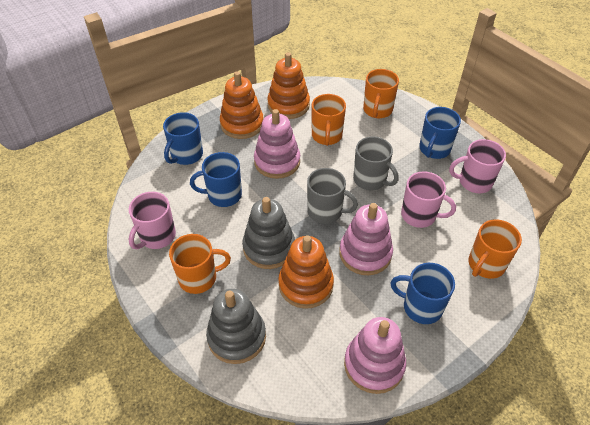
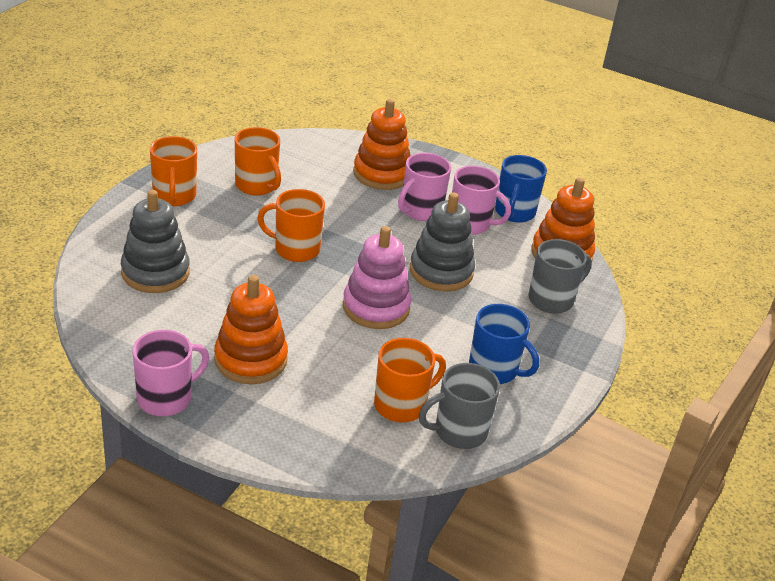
blue mug: [163,112,203,165] [190,152,242,207] [391,263,455,324] [419,107,461,159] = 4 -> [469,304,539,384] [495,155,547,223] = 2
pink stacking toy: [254,109,300,179] [339,203,393,275] [344,317,406,394] = 3 -> [343,226,411,329] = 1

